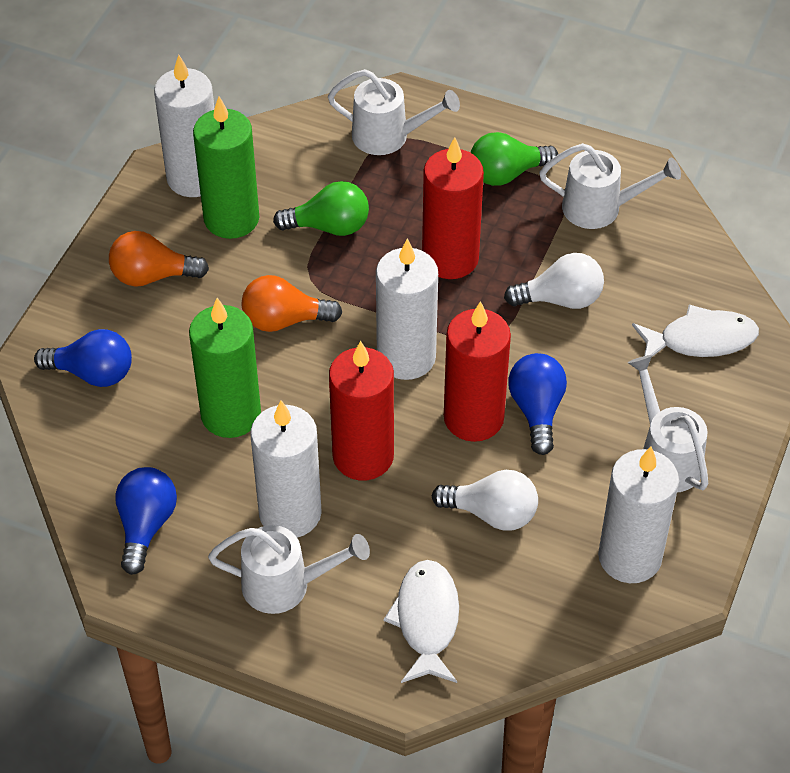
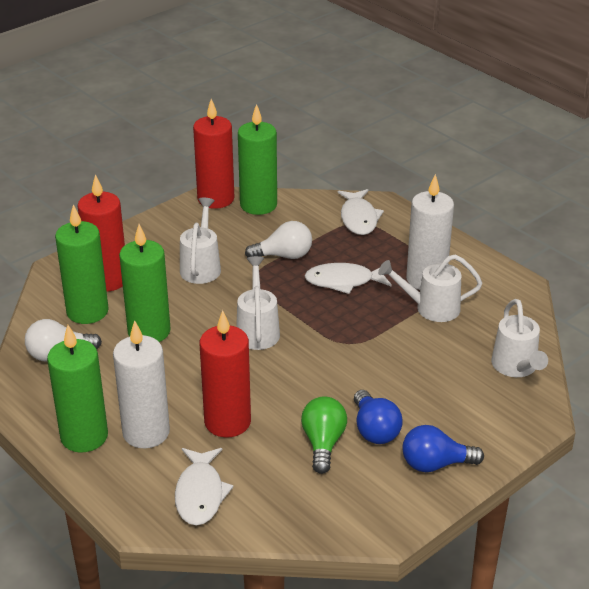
blue light bulb: [34,329,132,387] [115,467,177,575] [508,353,567,455] = 3 -> [354,390,403,444] [402,425,484,472] = 2
green candle: [189,298,261,438] [193,97,259,239] = 2 -> [47,325,108,452] [55,204,109,324] [119,224,171,342] [238,104,277,215] = 4
green light bulb: [273,181,369,236] [471,132,558,186] = 2 -> [301,396,347,474] = 1
orange light bulb: [109,231,209,287] [242,275,342,332] = 2 -> none = 0
white candle: [154,55,214,197] [250,400,322,538] [376,238,438,380] [598,446,679,583] = 4 -> [113,320,170,448] [406,174,454,290] = 2
white fish: [383,560,459,683] [632,305,759,357] = 2 -> [175,448,234,526] [304,263,392,294] [338,189,384,235] = 3

